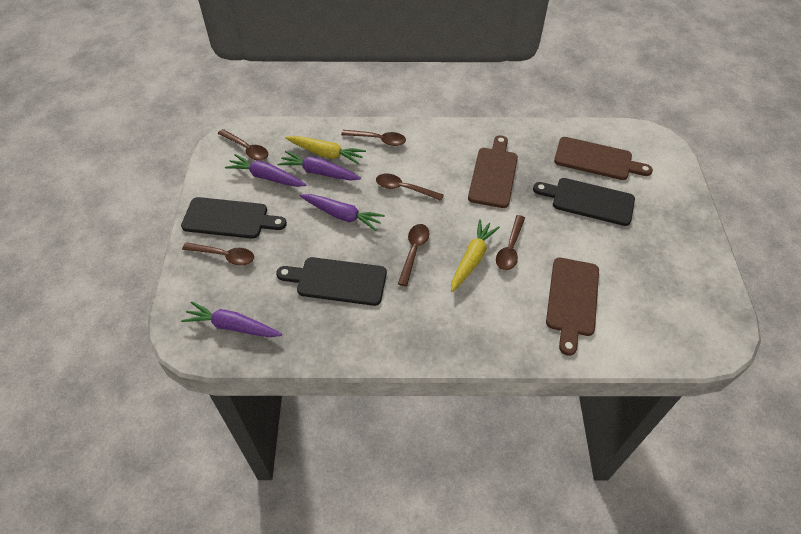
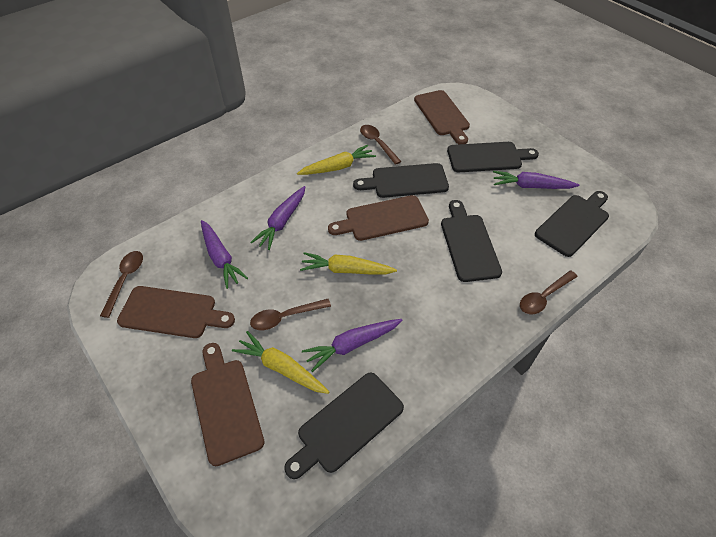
black cutting board: [181,197,287,239] [276,257,387,306] [533,178,635,226] = 3 -> [284,373,404,479] [353,163,449,198] [441,200,502,282] [447,142,539,172] [535,191,609,257] = 5
brown cutting board: [468,135,518,208] [546,258,599,356] [554,137,653,180] = 3 -> [117,286,235,338] [191,343,264,466] [328,195,429,241] [414,90,470,144] = 4
brown spoon: [182,242,254,265] [218,129,268,161] [341,130,406,146] [376,174,444,201] [398,224,430,286] [496,215,525,270] = 6 -> [100,251,143,318] [250,299,331,330] [360,125,402,165] [520,270,578,314] = 4
yellow carrot: [285,136,366,165] [451,219,500,292] = 2 -> [232,331,329,394] [297,145,376,175] [300,252,397,274] = 3

